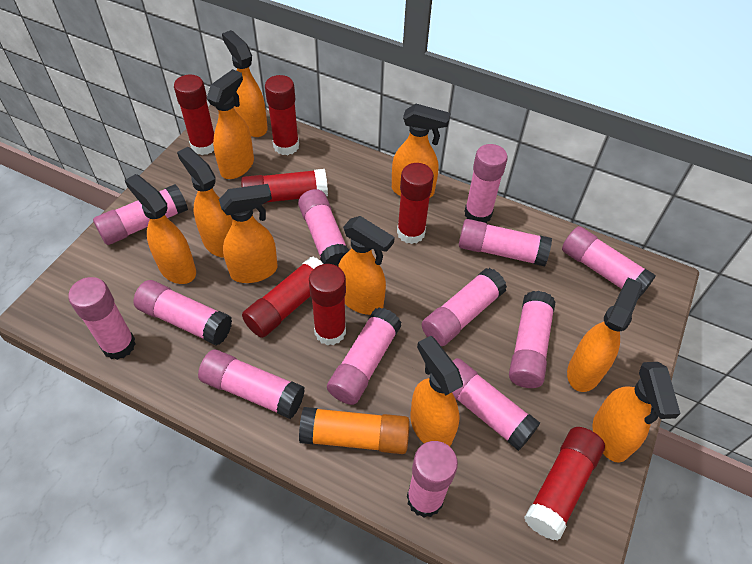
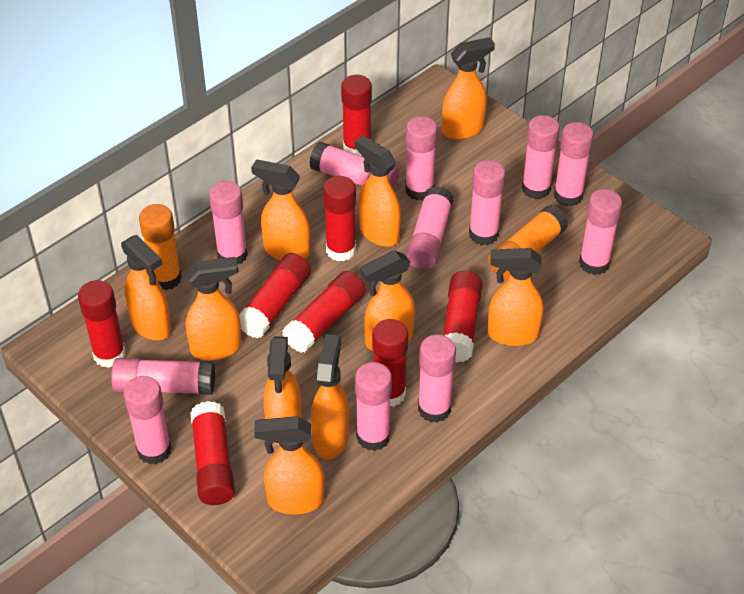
orange glue stick: [299,407,410,454] = 1 -> [139,204,182,290] [488,205,568,278] = 2
pink glue stick: [68,277,136,360] [93,184,188,245] [133,280,232,346] [198,350,305,419] [298,189,349,266] [327,307,401,405] [407,441,458,518] [422,268,507,346] [452,358,540,451] [459,219,552,267] [464,144,508,223] [509,291,556,388] [562,226,656,299] = 13 -> [111,358,215,395] [123,376,172,464] [209,181,248,265] [309,142,399,190] [355,362,392,451] [405,116,438,200] [406,186,454,270] [418,334,456,423] [469,160,506,245] [522,115,560,199] [554,122,594,207] [579,189,622,275] = 12
red glue stick: [174,75,214,155] [241,169,328,204] [242,257,323,338] [265,75,299,155] [309,264,346,345] [397,163,434,244] [524,427,605,541] = 7 -> [78,280,126,368] [190,401,235,505] [239,253,311,338] [282,271,365,353] [323,176,356,261] [341,75,372,156] [372,319,408,407] [443,270,482,363] = 8

